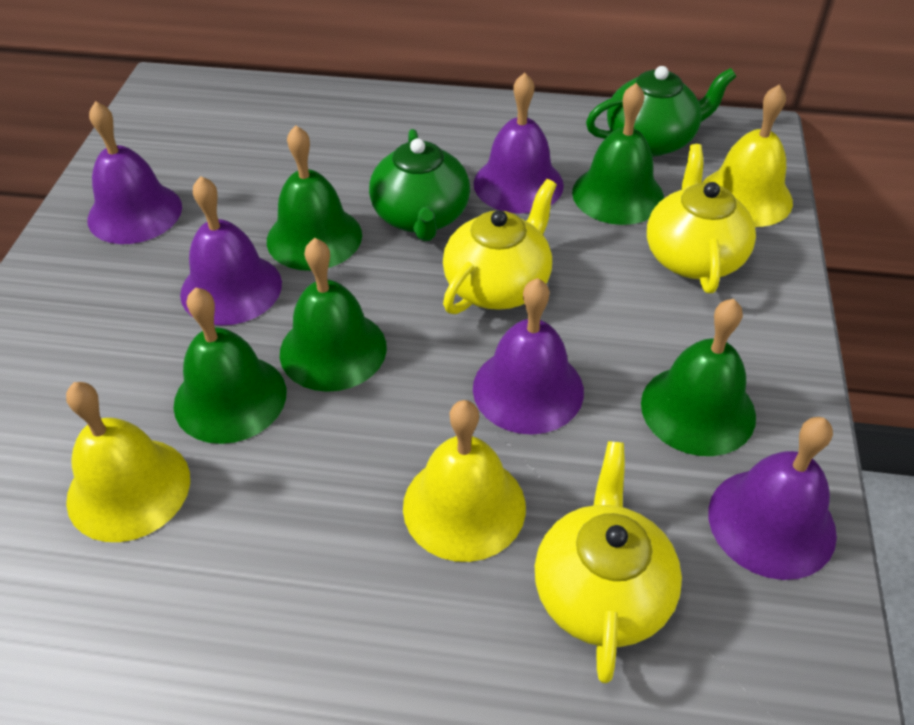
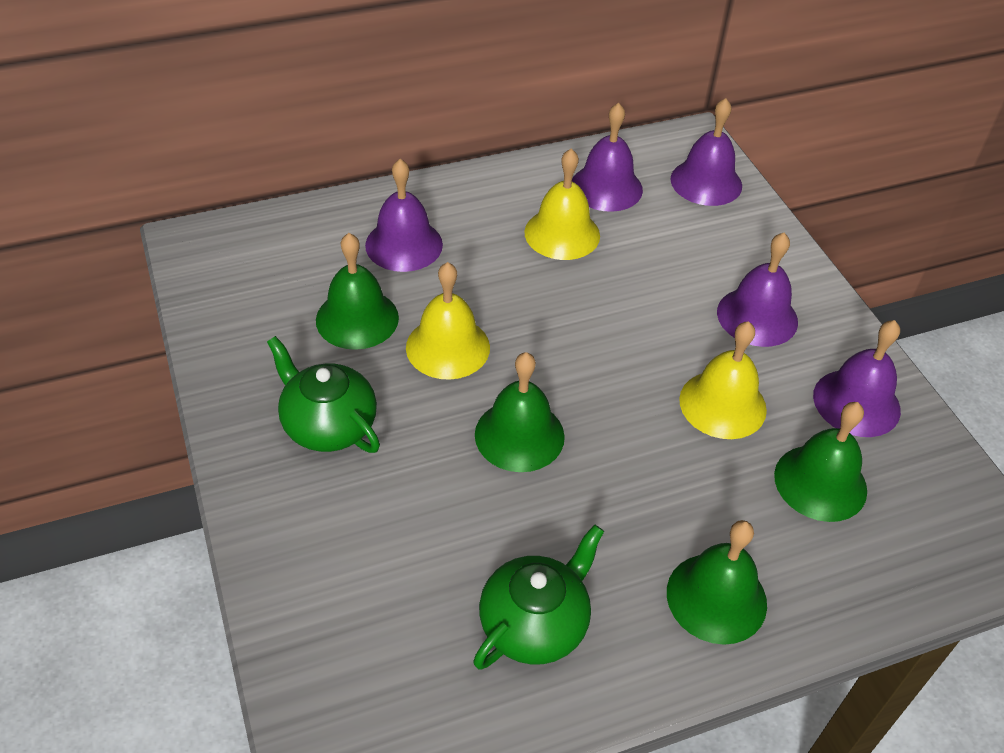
green bell: [174,287,286,444] [267,125,362,271] [280,238,387,392] [572,83,664,225] [641,299,756,456] = 5 -> [316,233,399,350] [475,352,565,472] [667,520,767,645] [774,402,867,522] = 4
yellow teapot: [443,179,557,314] [535,441,682,683] [647,144,756,293] = 3 -> none = 0

